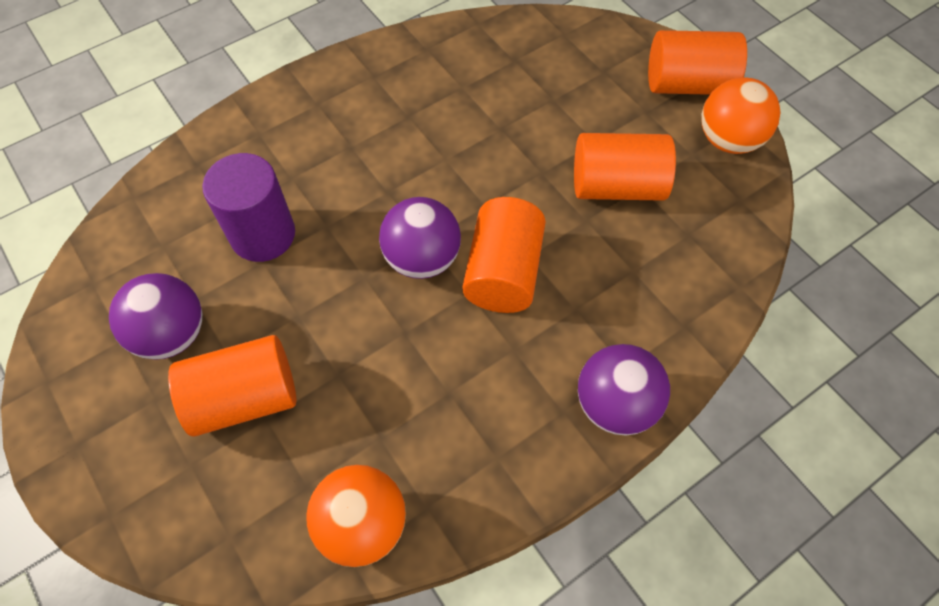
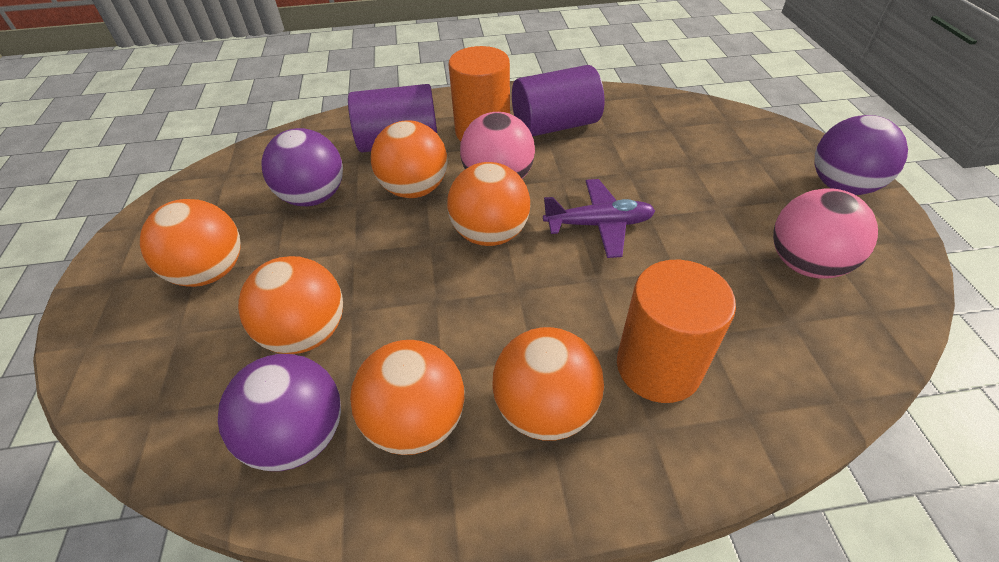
orange ball: [306,465,406,567] [702,77,780,154] = 2 -> [140,199,241,287] [238,256,343,354] [350,340,465,455] [371,120,448,198] [447,162,530,246] [492,327,604,441] = 6
orange cylinder: [168,335,296,437] [462,197,546,313] [574,133,676,201] [648,30,747,95] = 4 -> [449,46,510,141] [617,260,736,403] = 2
pink ball: none = 0 -> [460,112,535,179] [773,188,878,279] = 2
purple cylinder: [202,153,295,262] = 1 -> [348,84,437,153] [512,65,605,137] = 2
purple plane: none = 0 -> [543,179,655,258] = 1

